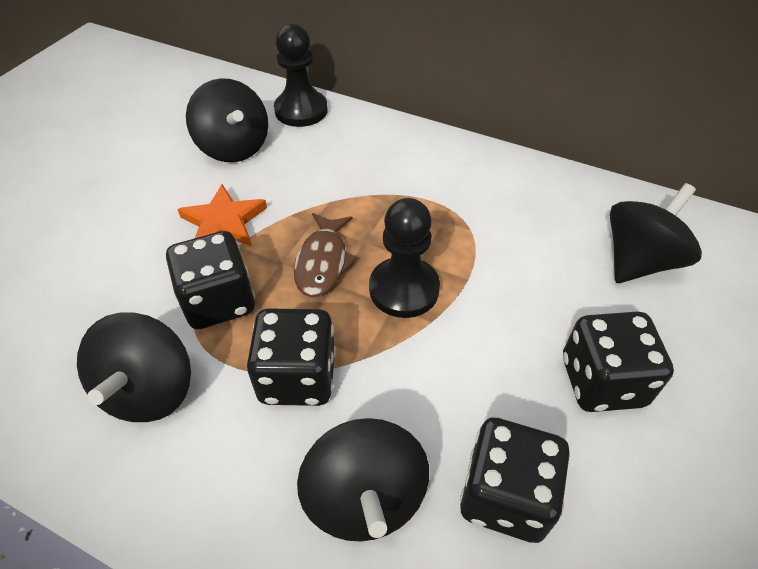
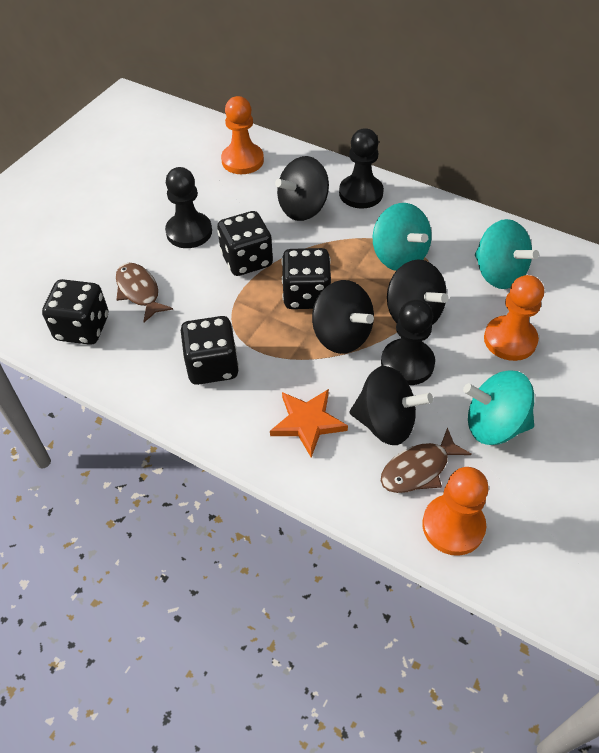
black pawn: [274,24,328,127] [369,198,440,318] = 2 -> [165,167,212,248] [339,128,384,208] [381,299,435,385] = 3
brown fish: [294,213,358,297] = 1 -> [116,263,173,322] [381,427,472,493] = 2
orange pawn: none = 0 -> [221,96,264,174] [422,467,489,556] [484,275,544,361] = 3
turquoise spinning top: none = 0 -> [373,203,431,271] [463,371,534,445] [475,219,539,289] = 3

